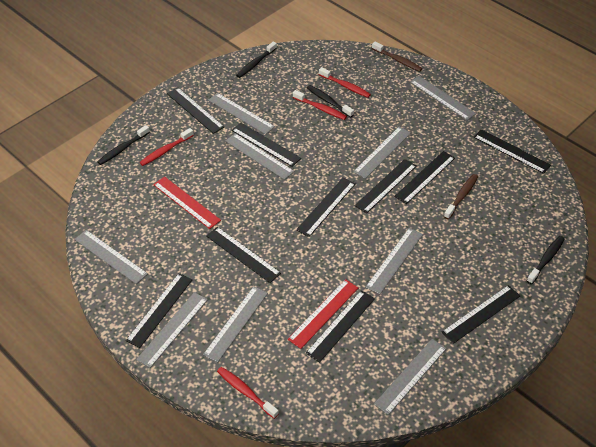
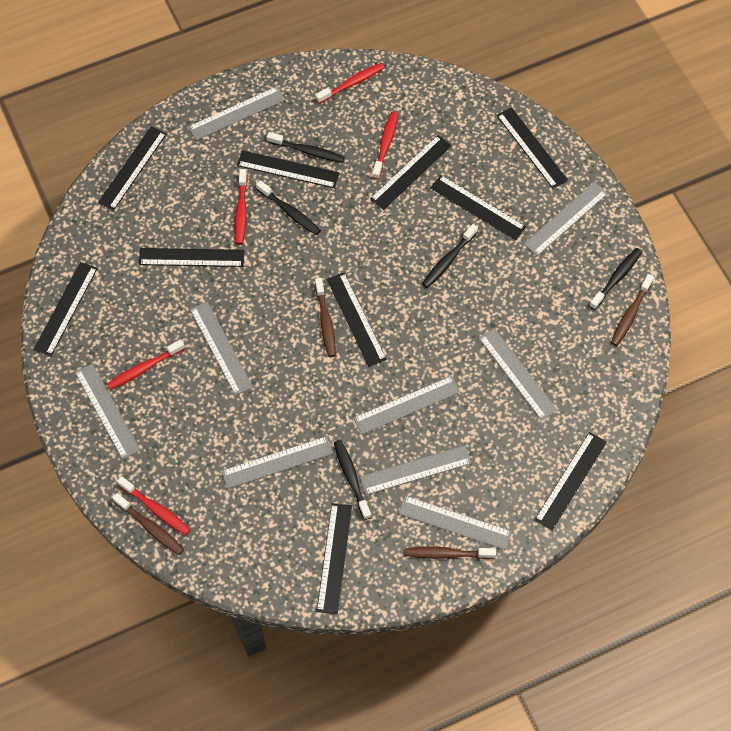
black toothbrush: [97,125,150,165] [236,42,277,78] [307,85,354,118] [527,236,564,284] = 4 -> [256,180,321,235] [267,132,345,163] [334,440,371,520] [422,224,478,288] [589,248,642,310] = 5
brown toothbrush: [372,41,422,72] [444,174,478,219] = 2 -> [113,493,184,555] [315,278,336,357] [405,546,496,559] [611,274,654,346] = 4
red ruler: [153,176,221,229] [288,279,358,349] = 2 -> none = 0
red toothbrush: [140,128,194,166] [217,367,279,419] [293,90,347,120] [319,67,371,98] = 4 -> [107,339,185,390] [117,476,191,536] [235,169,248,244] [315,63,385,104] [372,111,398,179] = 5

